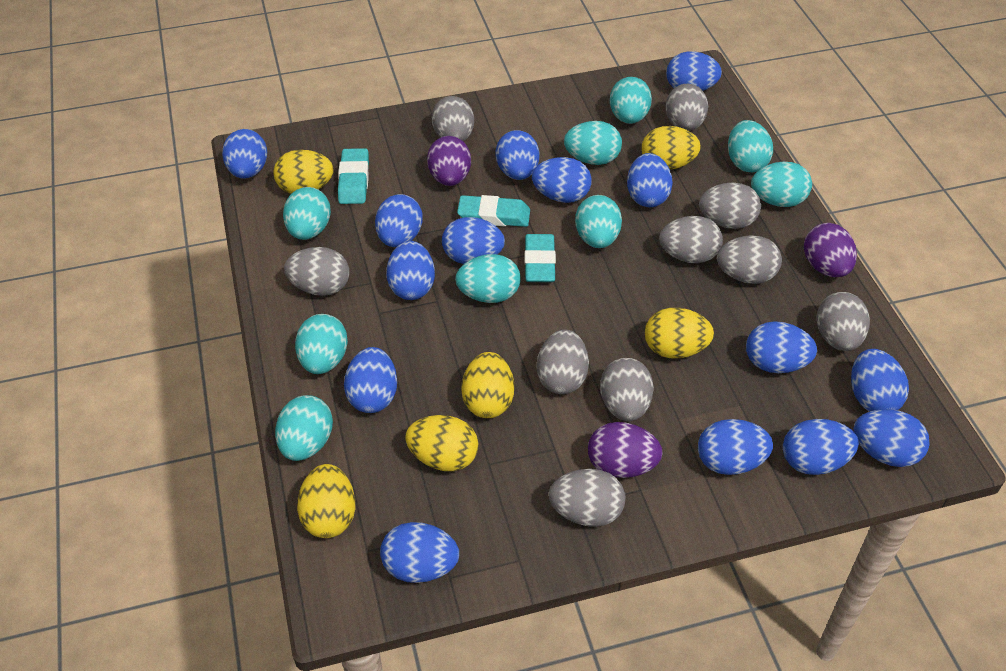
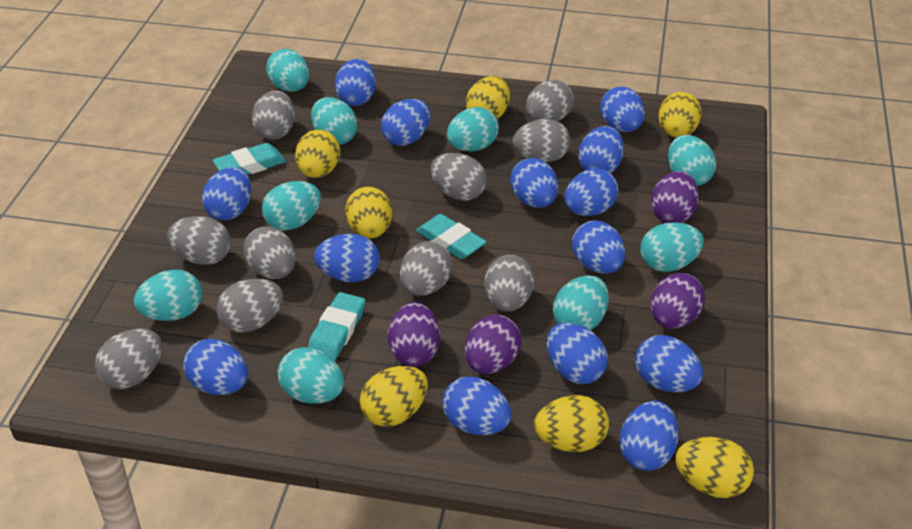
blue egg: [222,129,267,179] [344,347,397,413] [375,194,423,247] [380,522,459,583] [386,241,435,300] [442,217,505,264] [495,130,539,180] [532,157,592,203] [627,153,673,207] [666,51,722,91] [698,419,773,475] [746,321,817,373] [783,419,859,475] [851,349,909,412] [853,409,930,467] = 15 -> [183,339,248,395] [202,167,251,220] [314,234,380,282] [335,59,376,106] [381,99,430,146] [442,376,511,435] [510,158,558,208] [547,323,608,384] [564,168,618,216] [572,220,625,274] [578,126,624,173] [600,87,645,132] [619,401,679,471] [635,335,703,392] = 14
purple egg: [427,136,471,186] [588,422,663,478] [804,223,857,277] = 3 -> [388,302,440,366] [465,315,521,374] [651,171,699,223] [651,273,705,328] = 4
yellow egg: [273,150,333,194] [297,464,355,538] [405,415,478,471] [461,352,514,418] [641,126,701,170] [645,308,714,358] = 6 -> [295,130,340,178] [345,187,392,239] [360,366,428,427] [466,76,510,119] [534,395,609,452] [658,92,702,138] [675,437,754,498] = 7

